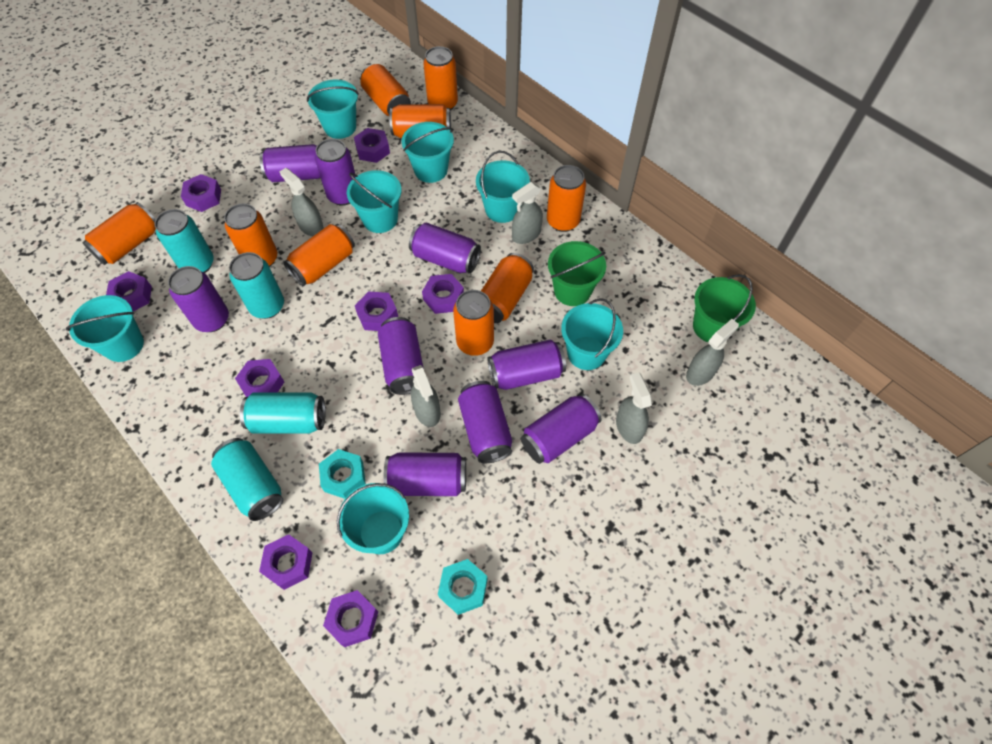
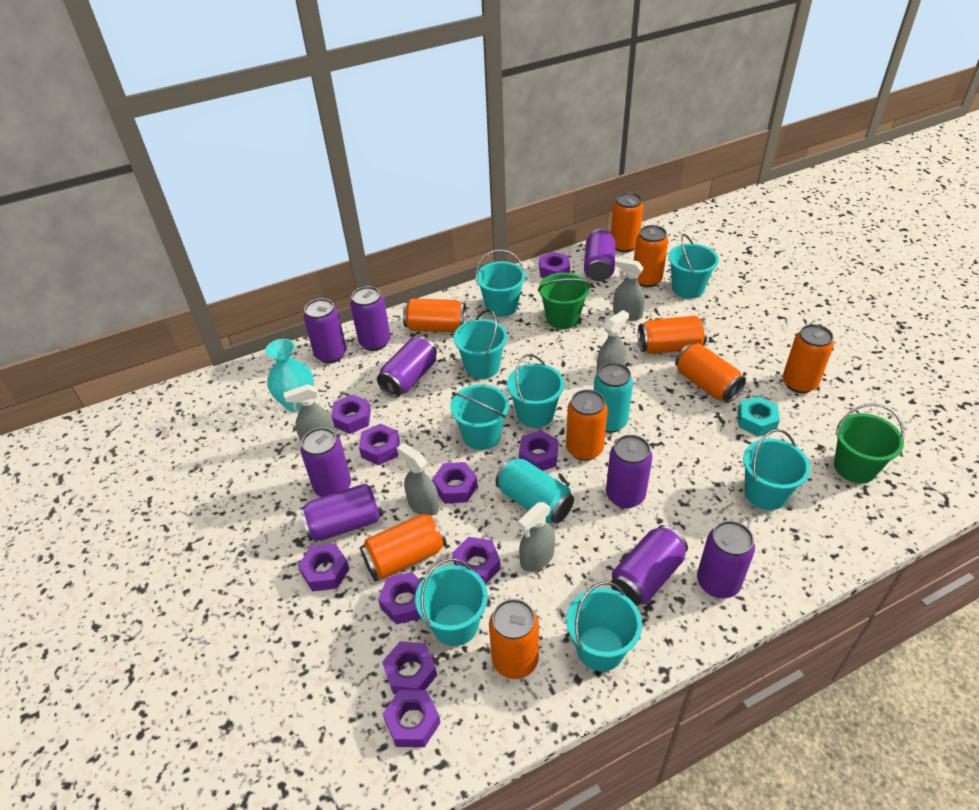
purple nut: [106,271,152,312] [181,174,221,212] [235,359,284,397] [259,534,313,590] [323,590,378,647] [354,128,390,163] [355,291,398,331] [422,274,464,314] = 8 -> [298,543,349,591] [331,395,371,434] [359,423,400,465] [378,572,421,625] [382,641,437,694] [383,690,441,747] [432,462,478,504] [452,537,501,585] [519,430,558,471] [539,252,570,278] = 10
turquoise bucket: [66,295,144,362] [307,79,359,139] [337,483,409,554] [347,170,402,233] [402,122,454,183] [476,151,530,223] [561,298,623,370] = 7 -> [415,558,488,646] [450,384,509,450] [454,309,507,379] [475,249,525,317] [507,354,564,428] [566,581,642,671] [669,234,719,298] [743,429,810,510] = 8
turquoise can: [155,209,214,273] [211,438,283,521] [229,252,284,319] [240,392,326,433] = 4 -> [495,457,574,523] [594,363,633,433] = 2
turquoise nut: [319,449,366,499] [438,559,487,615] = 2 -> [737,396,780,437] = 1
turquoise vase: none = 0 -> [265,339,314,413] = 1

